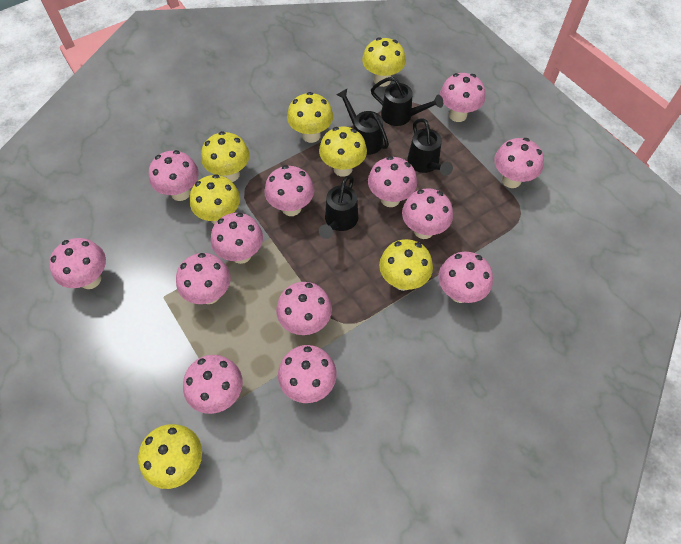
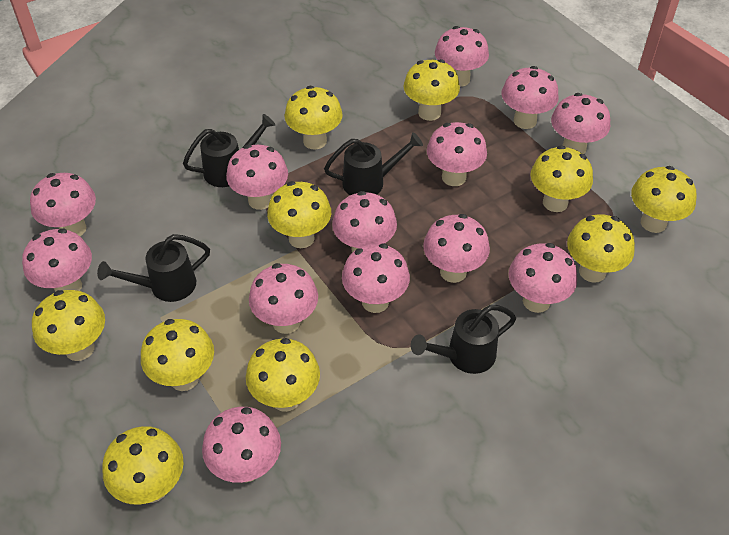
yellow mushroom: [138,424,202,489] [190,174,240,224] [201,131,250,182] [287,92,333,143] [319,126,367,177] [362,37,406,87] [379,239,433,291] = 7 -> [32,290,105,361] [102,426,184,505] [141,319,214,391] [246,338,320,412] [267,181,331,248] [284,86,343,150] [404,59,460,121] [530,145,593,212] [567,214,635,283] [631,166,697,233] = 10

